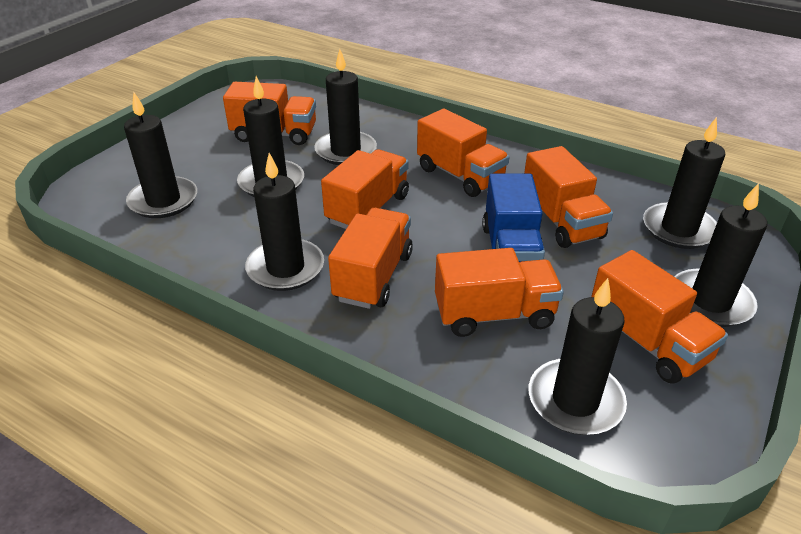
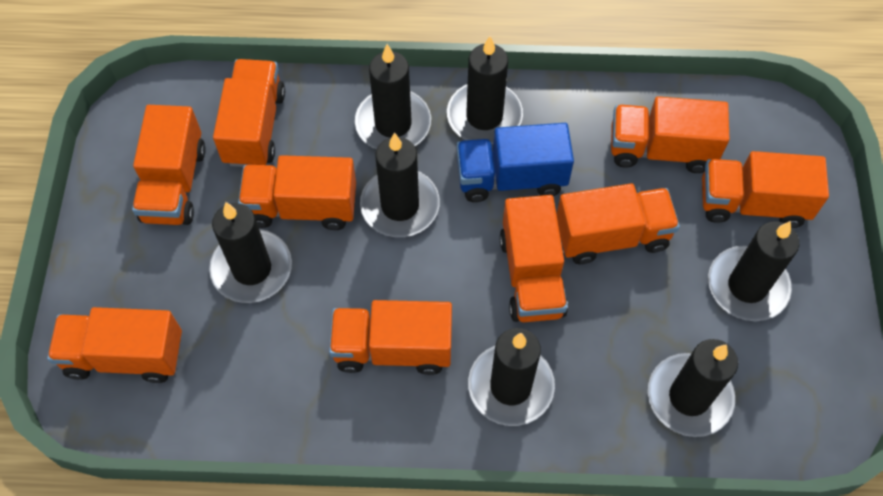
orange truck: [223,82,316,145] [321,149,409,229] [328,208,413,309] [417,109,509,197] [435,248,564,337] [524,146,613,248] [591,250,728,384] = 7 -> [47,307,182,383] [132,105,206,225] [213,59,285,167] [238,155,356,230] [329,300,452,375] [499,195,568,322] [557,183,680,264] [611,96,730,173] [702,151,829,228] = 9

